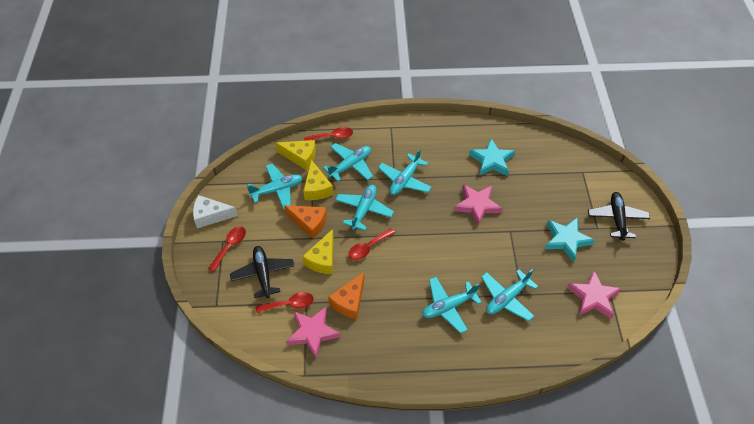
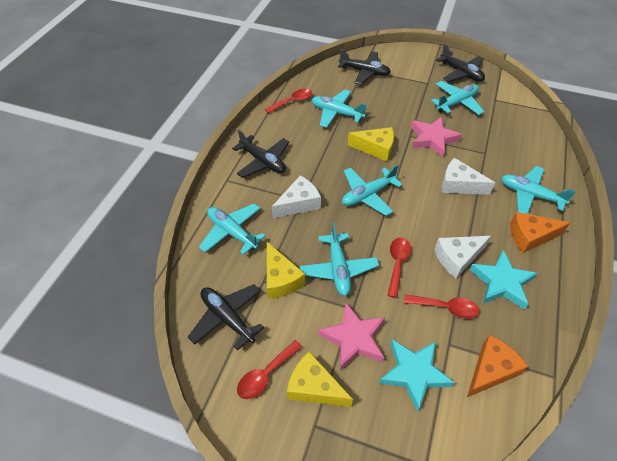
black plane: [230,246,294,298] [588,192,650,241] = 2 -> [188,284,264,351] [232,130,289,178] [338,49,391,85] [436,44,485,82] = 4
pink star: [286,307,341,359] [454,184,503,226] [567,270,621,319] = 3 -> [318,302,385,370] [411,117,462,157] = 2
white cheese: [193,195,238,228] = 1 -> [272,175,321,218] [434,236,491,278] [441,158,495,195] = 3

